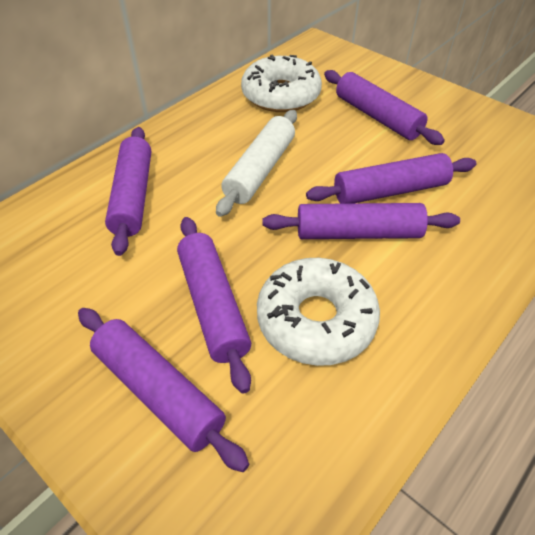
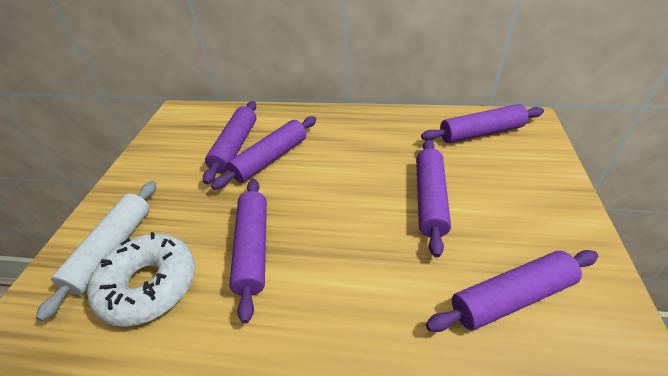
white donut: [241,54,322,112] [257,258,380,366] = 2 -> [87,232,195,327] = 1

